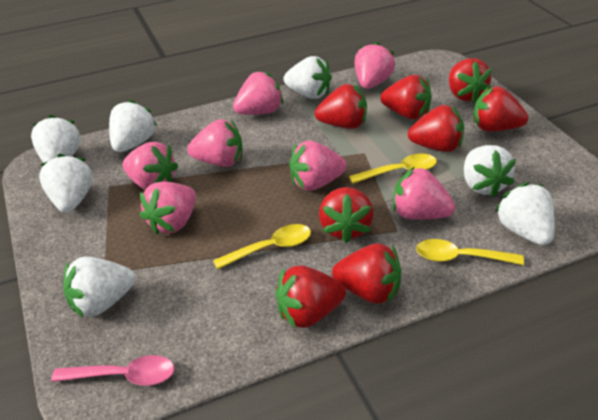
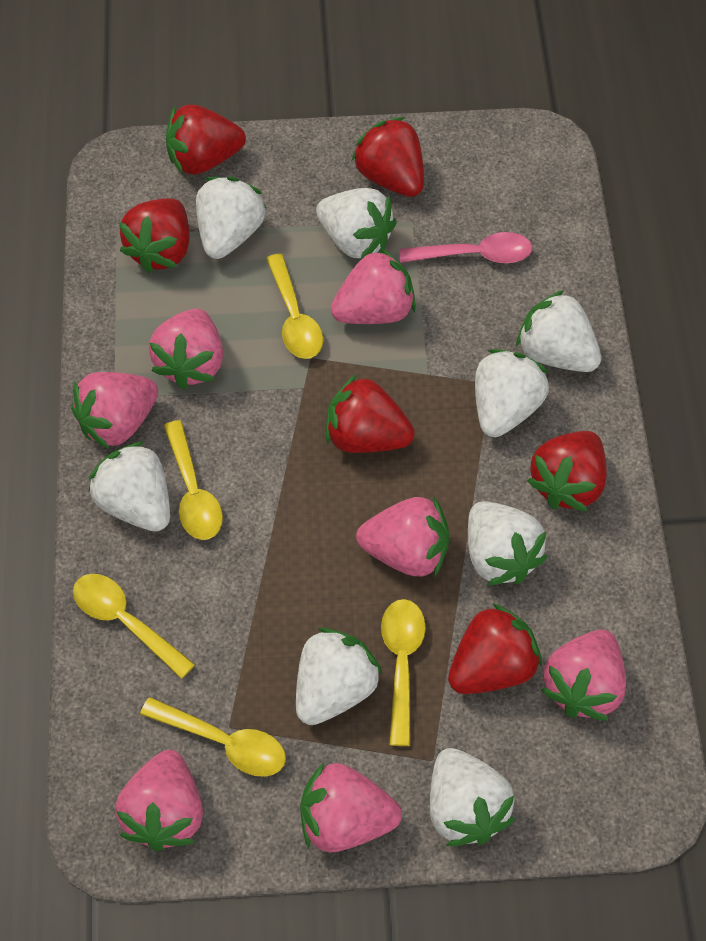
red strawberry: [276,265,346,329] [315,84,367,129] [319,187,374,243] [332,244,401,304] [380,75,432,119] [408,105,464,152] [449,58,492,103] [473,87,528,132] = 8 -> [119,198,190,273] [166,105,246,174] [326,374,415,453] [352,117,424,197] [448,603,542,694] [527,431,607,511] = 6
white strawberry: [31,115,81,163] [39,154,93,213] [64,257,135,318] [109,99,157,152] [283,56,332,99] [464,145,516,197] [495,183,555,245] = 7 -> [88,442,170,532] [196,176,266,259] [296,628,382,725] [316,188,396,259] [430,748,515,846] [468,501,547,586] [475,349,549,437] [516,290,601,372] = 8
yellow spoon: [213,224,311,269] [349,154,437,184] [416,239,524,265] = 3 -> [73,574,195,679] [140,697,286,777] [164,420,223,540] [266,254,323,359] [381,599,426,746] = 5

